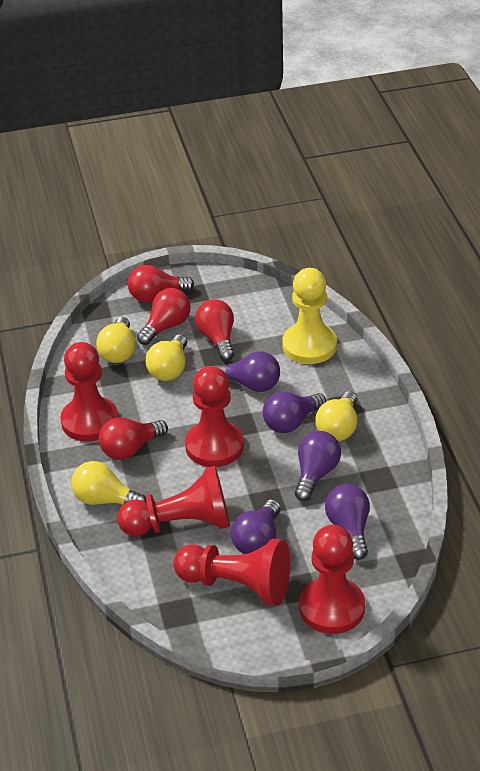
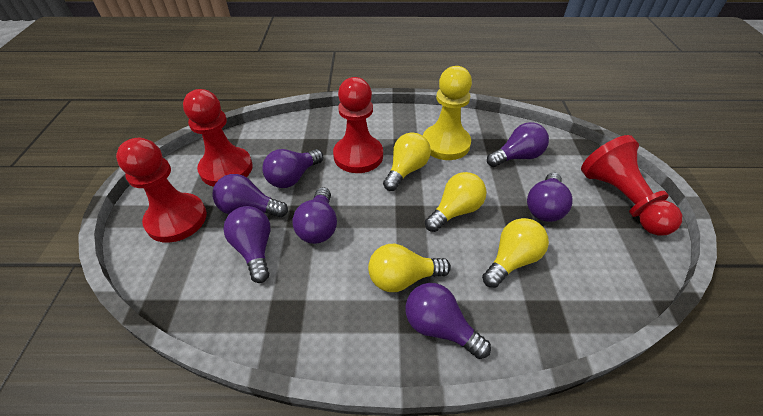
purple light bulb: [214,351,280,392] [231,499,281,554] [263,391,326,433] [295,431,341,501] [325,484,370,560] = 5 -> [212,174,288,217] [223,206,270,283] [262,149,323,188] [292,187,337,244] [405,283,491,359] [487,122,549,167] [527,172,573,222] = 7
red light bulb: [99,417,168,460] [128,265,194,302] [137,288,191,345] [195,299,234,361] = 4 -> none = 0
red pawn: [60,342,118,442] [117,466,230,536] [173,539,290,606] [185,366,244,467] [299,525,365,634] = 5 -> [116,138,207,243] [183,89,253,187] [333,77,383,173] [581,135,682,236] = 4

